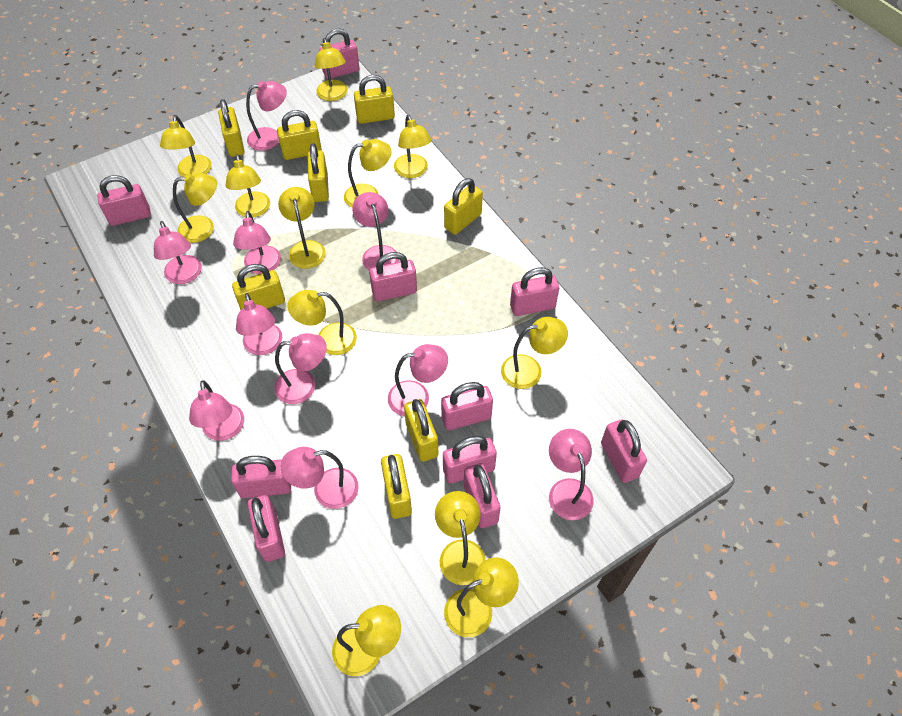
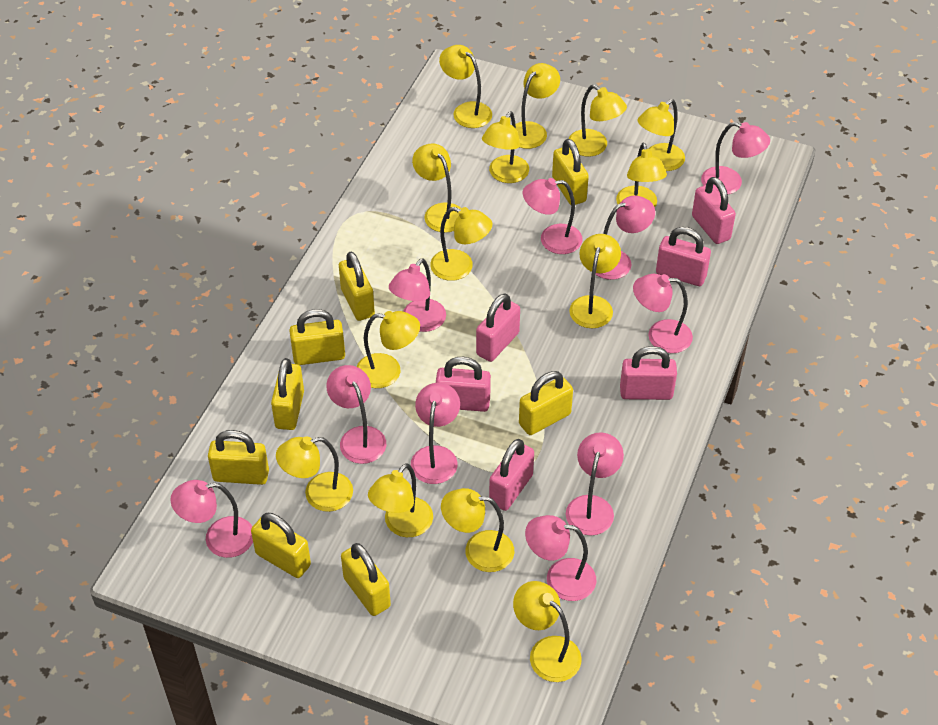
pink padlock: [97,175,151,226] [231,456,291,498] [248,495,285,562] [319,29,360,79] [369,252,417,301] [441,382,493,430] [443,436,497,484] [464,463,500,528] [510,267,559,316] [601,419,647,483] = 10 -> [436,357,491,412] [476,293,520,362] [489,439,534,511] [620,346,677,400] [656,227,711,286] [692,177,736,244] = 6
yellow lamp: [160,116,212,177] [173,173,217,243] [225,154,270,218] [278,187,326,269] [287,290,357,355] [315,38,348,101] [332,605,401,676] [344,139,391,208] [394,115,432,178] [435,491,486,585] [444,557,519,637] [501,317,568,389] = 12 -> [276,436,353,512] [357,311,420,388] [368,463,433,537] [412,143,461,233] [430,207,492,281] [439,45,492,128] [441,488,515,572] [482,111,529,183] [513,581,582,682] [516,63,560,149] [568,85,627,157] [569,234,621,328] [616,143,667,207] [637,99,685,171] = 14

